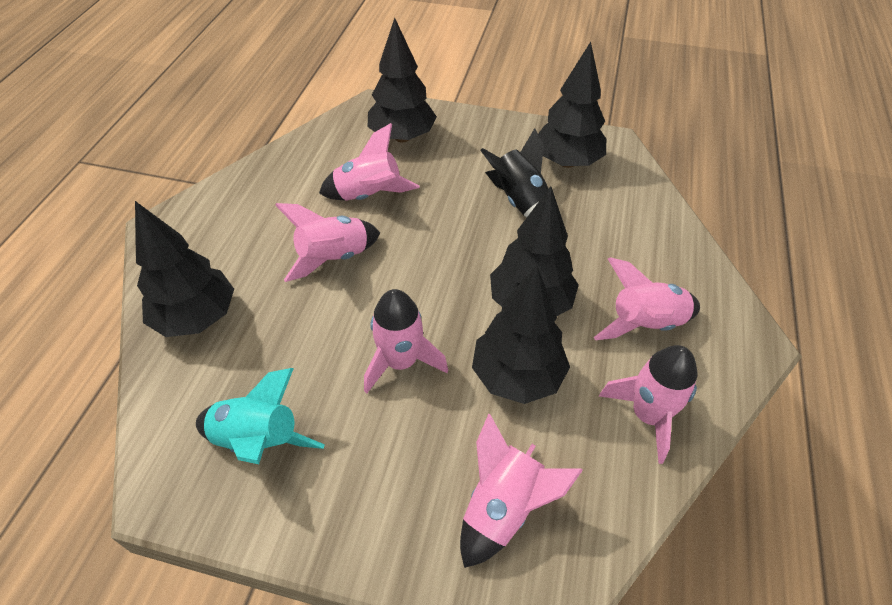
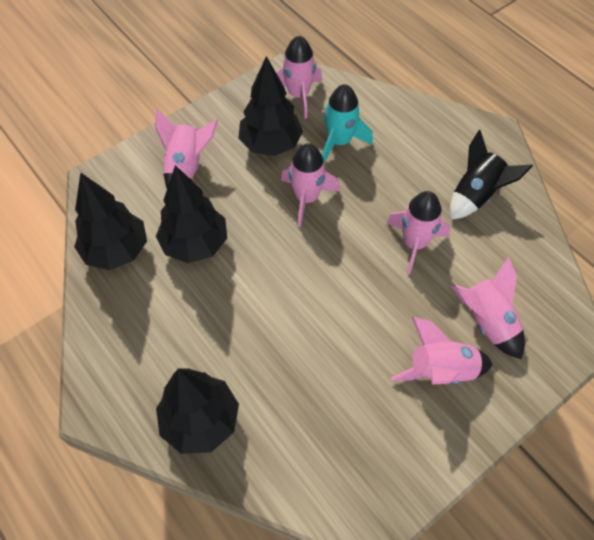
black tree: [135,201,234,337] [368,18,437,142] [472,265,570,404] [490,186,579,316] [538,42,606,168] = 5 -> [74,172,147,270] [156,165,227,263] [156,368,239,454] [238,56,303,156] = 4

